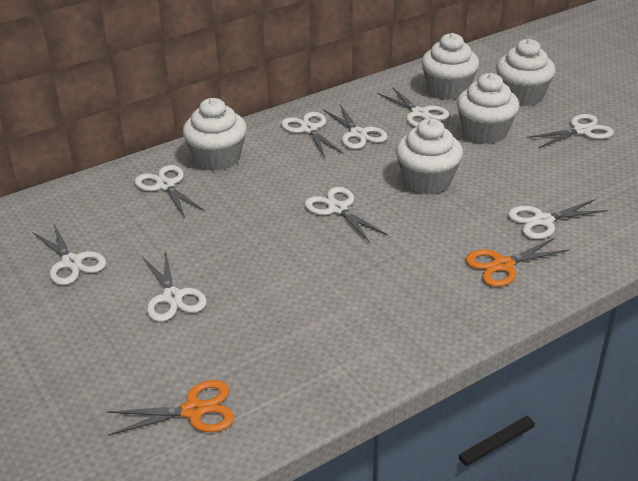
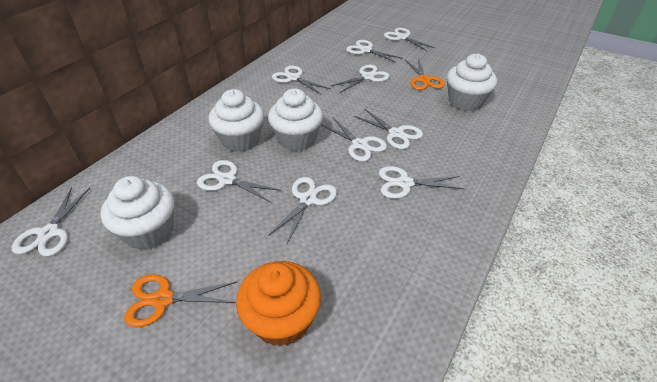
orange cupcake: none = 0 -> [236,261,321,346] = 1
white cupcake: [183,98,247,171] [396,119,463,194] [421,33,479,100] [457,73,519,144] [496,39,556,106] = 5 -> [101,176,174,250] [209,89,264,152] [268,89,323,151] [447,54,497,111] = 4
white scissors: [32,224,106,285] [134,165,205,217] [142,250,207,322] [281,112,344,157] [304,187,388,243] [323,105,388,149] [377,87,449,127] [508,199,608,239] [527,114,614,148] = 9 -> [12,187,90,256] [197,160,281,203] [268,177,337,244] [272,66,331,94] [321,118,387,162] [331,65,390,93] [346,40,403,63] [354,108,423,149] [379,166,465,199] [384,27,435,51] = 10

